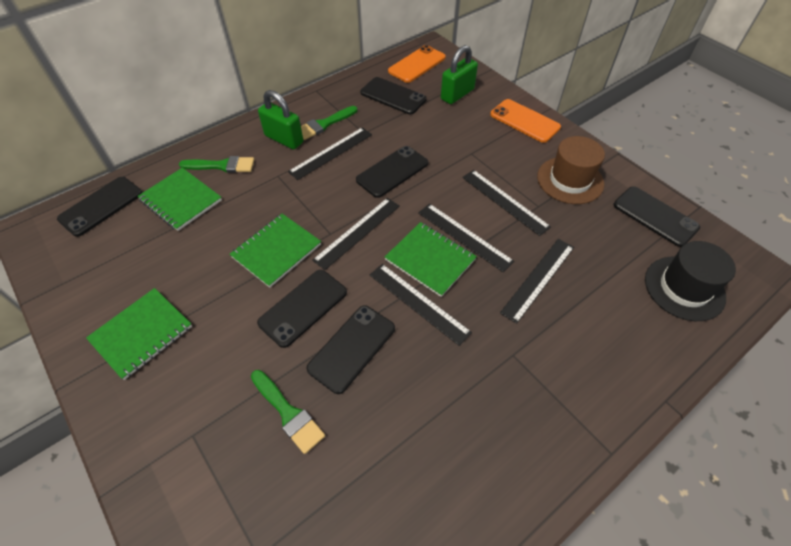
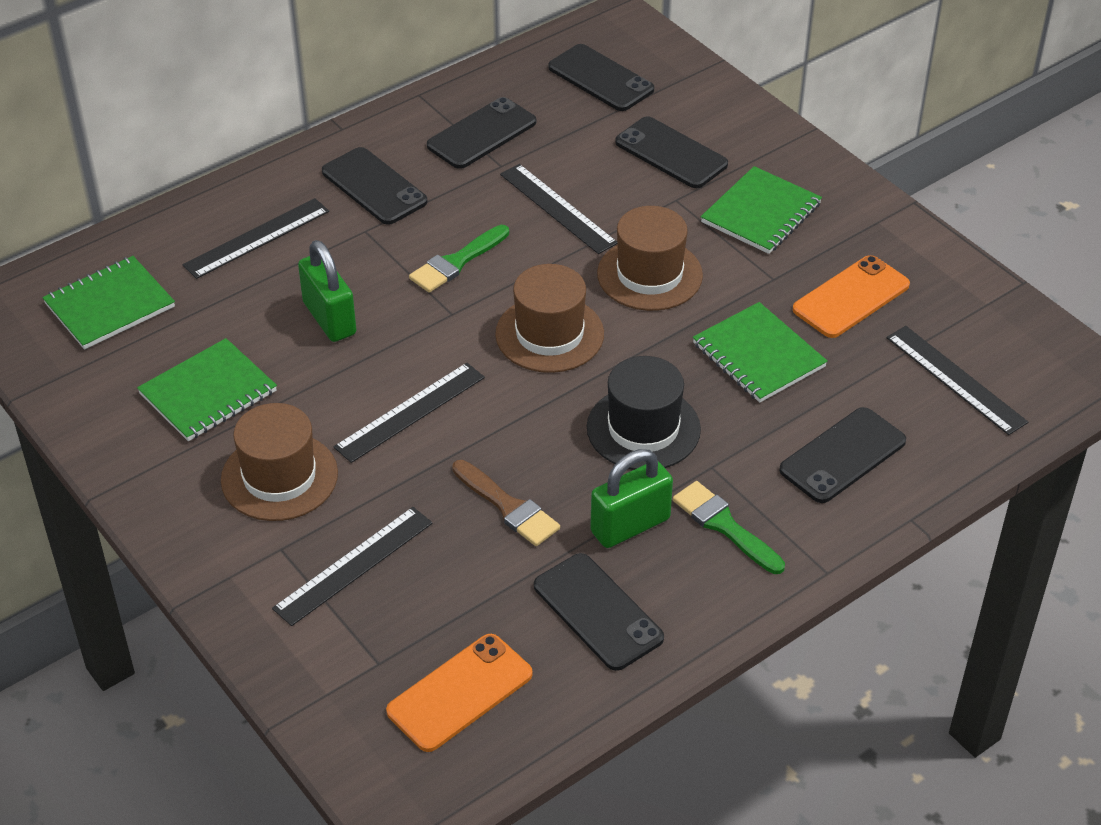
black ruler: [288,127,372,180] [312,198,400,270] [370,264,472,346] [418,204,514,272] [462,170,551,236] [500,239,574,324] = 6 -> [182,198,329,279] [272,507,433,626] [334,363,485,463] [500,164,617,254] [887,326,1028,435] = 5
brown brush: none = 0 -> [452,460,560,546] = 1
brown hat: [537,136,605,204] = 1 -> [221,403,338,521] [495,264,604,373] [597,206,703,311] = 3
green brush: [179,156,254,173] [251,370,325,454] [301,106,357,140] = 3 -> [409,225,509,293] [673,481,785,574] = 2

